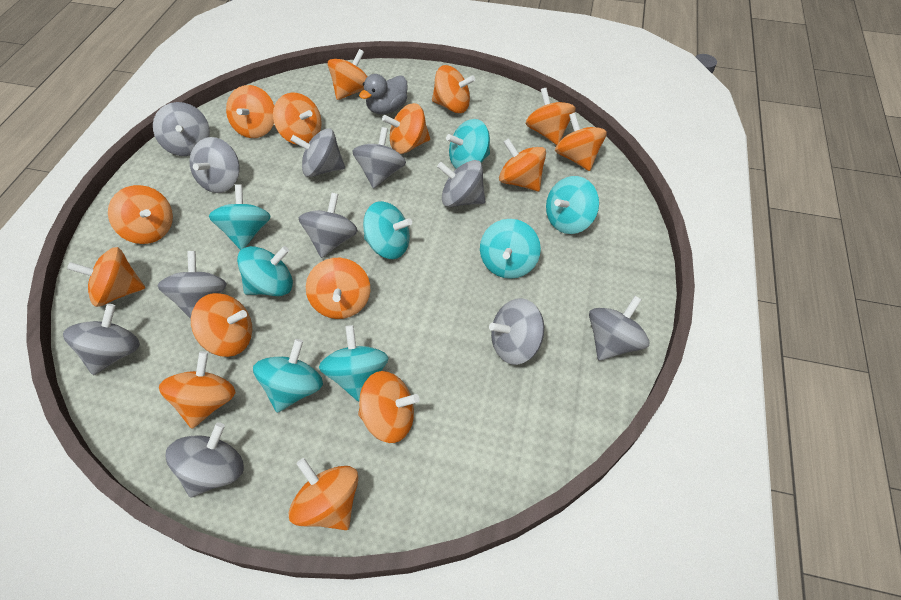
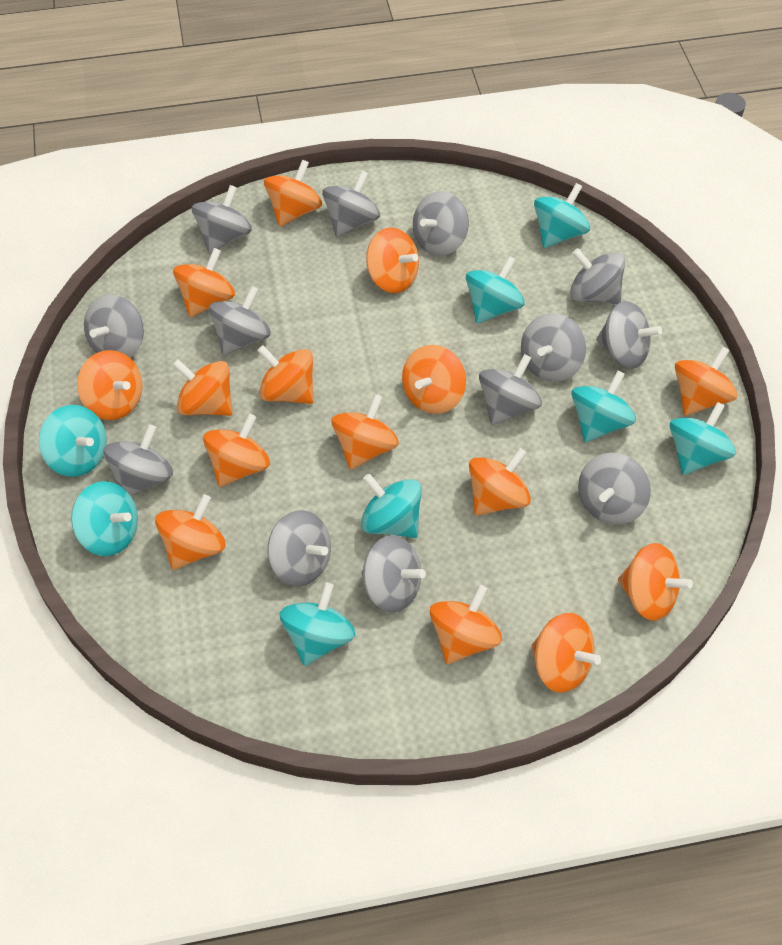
grey duck: [359,74,408,114] = 1 -> none = 0
grey spinning top: [63,304,140,375] [153,102,210,156] [157,251,227,319] [166,422,244,498] [190,137,240,193] [291,128,345,177] [299,193,358,258] [353,127,406,189] [437,160,486,207] [489,298,544,365] [589,296,649,361] = 11 -> [84,294,144,358] [104,424,173,496] [192,185,252,254] [209,286,271,355] [267,510,331,586] [322,171,380,237] [361,535,426,613] [413,191,469,256] [479,354,542,425] [521,313,586,382] [570,248,625,305] [578,453,651,525] [596,301,662,369] = 13

